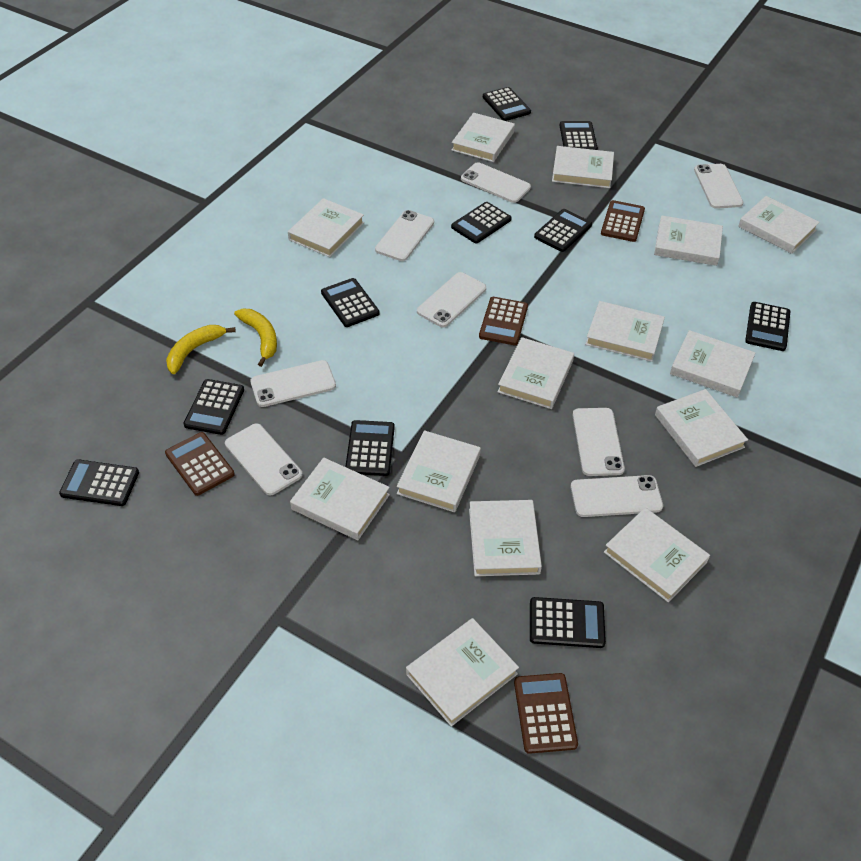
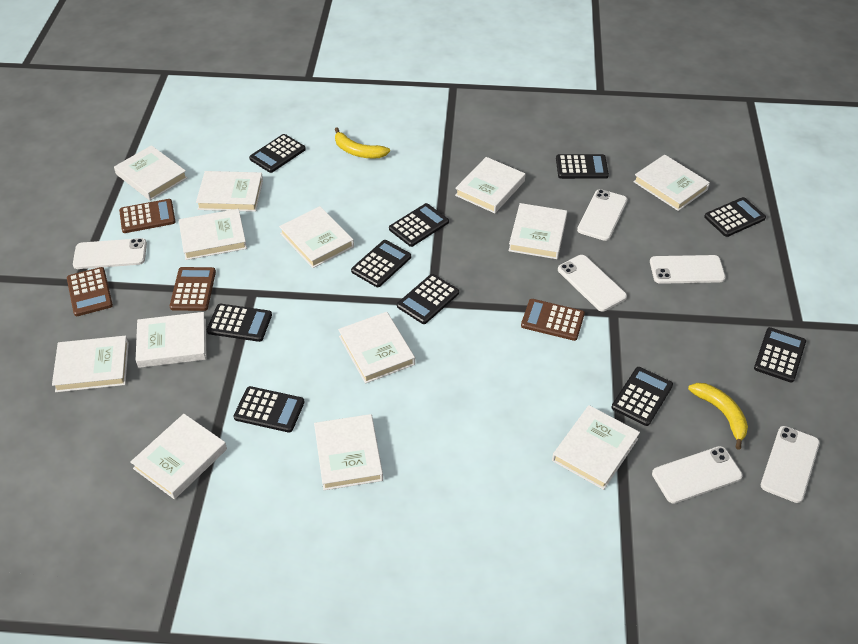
white book: [288,198,364,257] [290,457,390,540] [396,430,481,512] [406,618,519,727] [452,113,515,162] [469,500,542,576] [497,337,574,409] [552,146,614,188] [585,301,665,362] [604,508,710,602] [654,215,723,266] [655,389,748,467] [670,330,755,398] [738,196,820,254] = 14 -> [52,336,129,392] [114,145,187,201] [130,414,227,499] [136,312,207,368] [179,209,247,260] [196,171,263,212] [279,206,354,268] [314,414,383,490] [338,312,415,384] [455,157,525,213] [509,203,567,259] [552,405,640,490] [633,154,710,211] = 13
white phone: [225,424,302,495] [250,360,336,407] [375,210,434,261] [417,272,486,327] [461,162,531,203] [571,475,663,517] [573,408,625,476] [694,164,744,209] = 8 -> [73,238,147,269] [558,255,627,312] [577,189,627,241] [650,255,726,284] [652,446,743,504] [761,426,820,503] = 6

